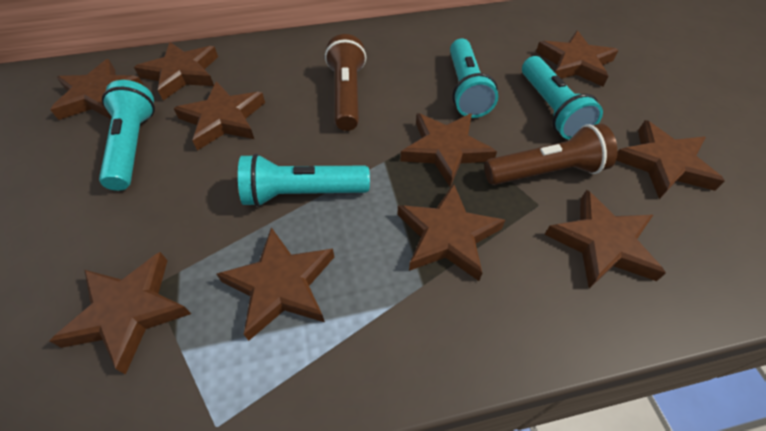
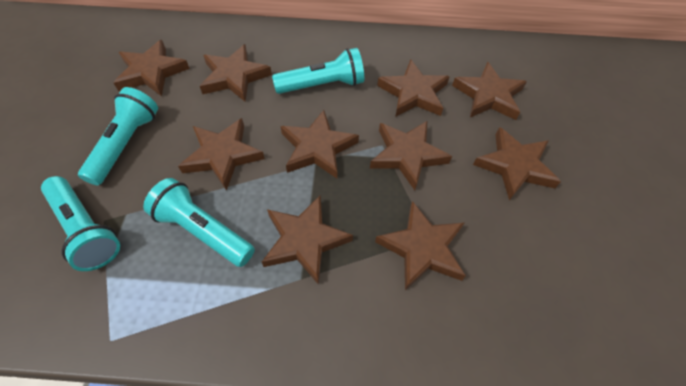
brown flashlight: [325,34,366,131] [484,124,618,185] = 2 -> none = 0

